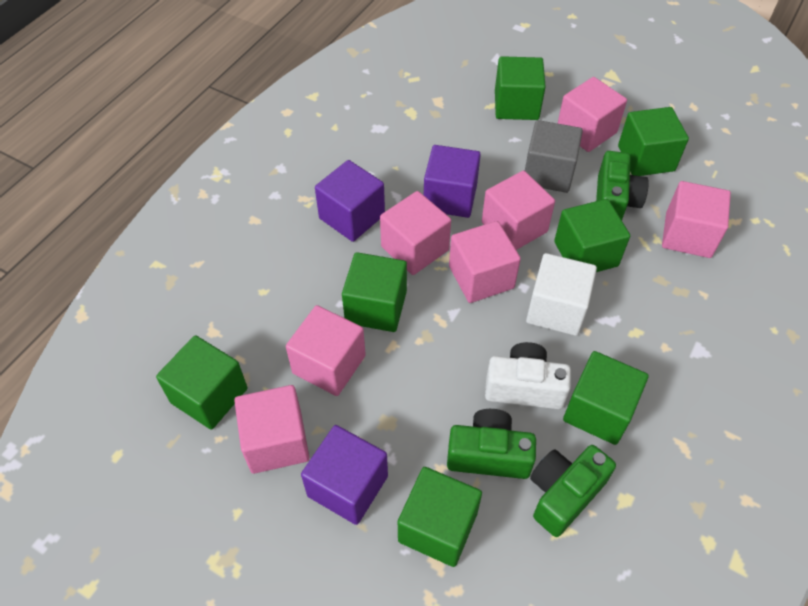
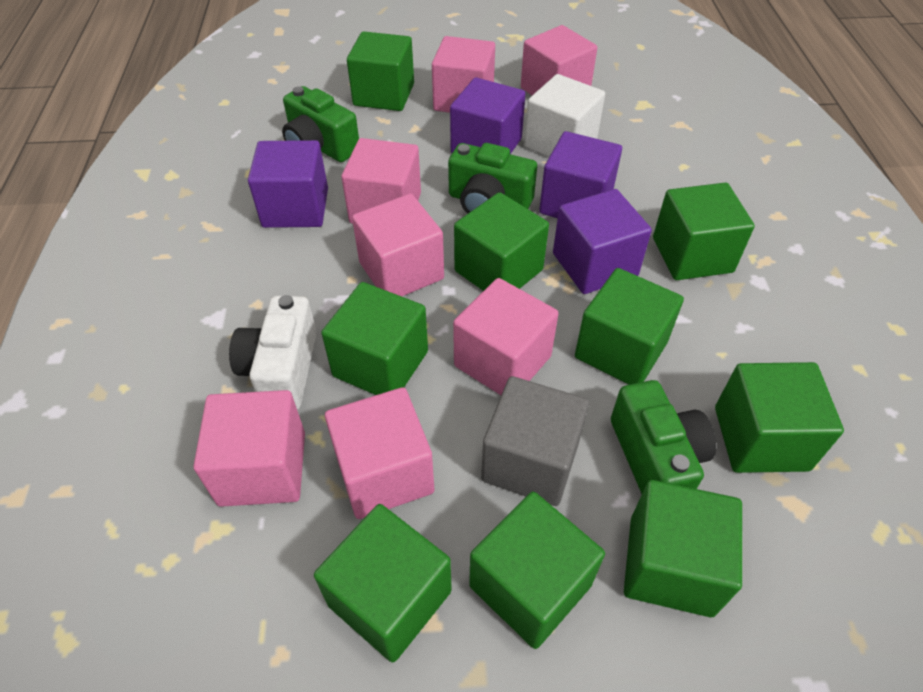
green cube: [156,335,247,429] [342,252,407,332] [398,467,482,567] [495,56,546,120] [554,199,630,272] [563,351,649,445] [618,107,689,176] = 7 -> [314,504,452,662] [322,282,428,395] [347,31,414,111] [454,192,549,291] [469,492,605,649] [575,268,684,385] [624,480,742,617] [653,183,755,280] [715,362,844,473] = 9
purple cube: [301,425,388,525] [315,160,385,242] [424,145,481,218] = 3 -> [248,140,328,228] [450,77,525,154] [539,131,622,218] [553,189,652,294] = 4

